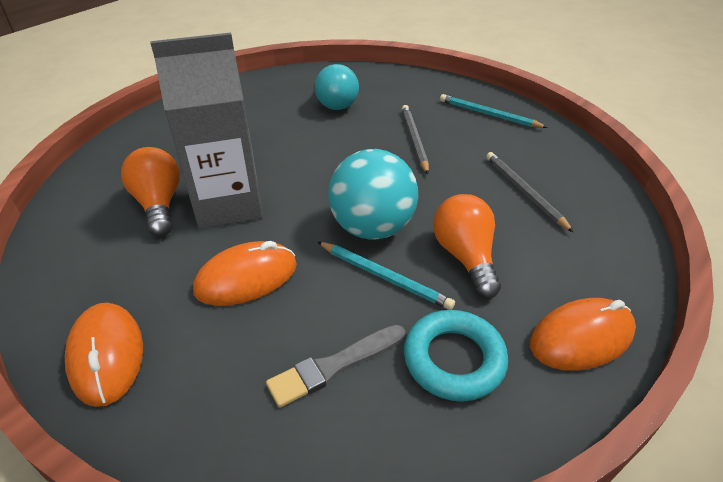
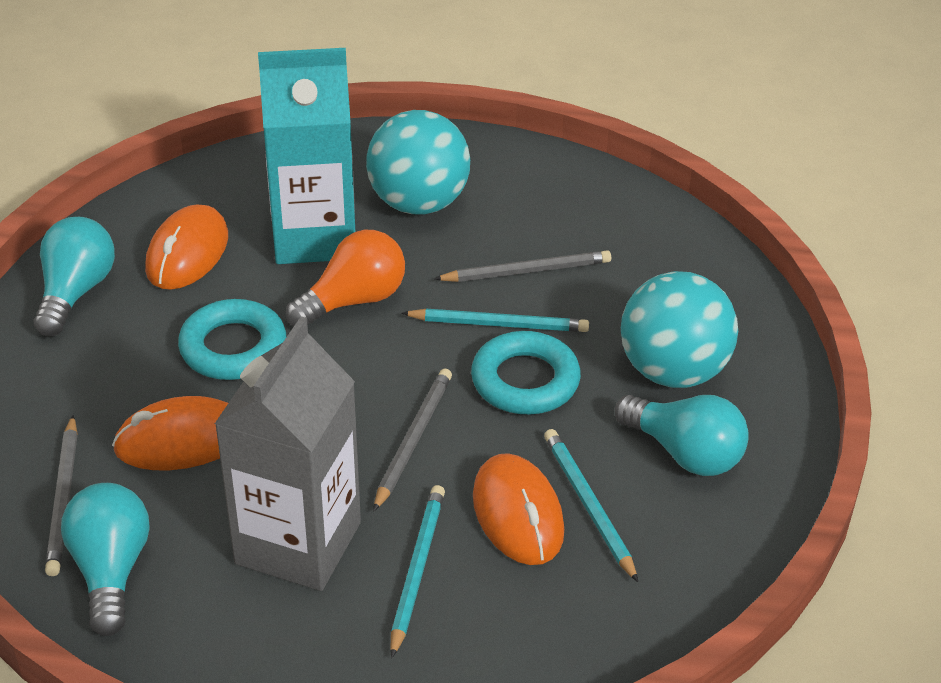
grey brush: [266,325,405,408] = 1 -> none = 0
grey pencil: [402,105,429,174] [486,152,574,233] = 2 -> [45,415,77,576] [373,369,452,512] [434,250,611,282] = 3
orange light bulb: [121,147,180,236] [433,194,501,299] = 2 -> [286,230,405,326] = 1
turquoise ball: [328,149,418,240] = 1 -> [366,110,470,214] [621,271,738,388] = 2
turquoise carton: none = 0 -> [258,48,355,264] = 1
turquoise light bulb: [315,64,359,110] = 1 -> [34,217,115,336] [61,483,149,636] [615,395,749,476] = 3
turquoise pencil: [318,242,455,310] [440,94,548,128] = 2 -> [390,485,445,658] [401,309,589,332] [544,429,638,582] = 3
turquoise ring: [404,310,508,402] = 1 -> [178,299,286,380] [471,331,581,414] = 2

